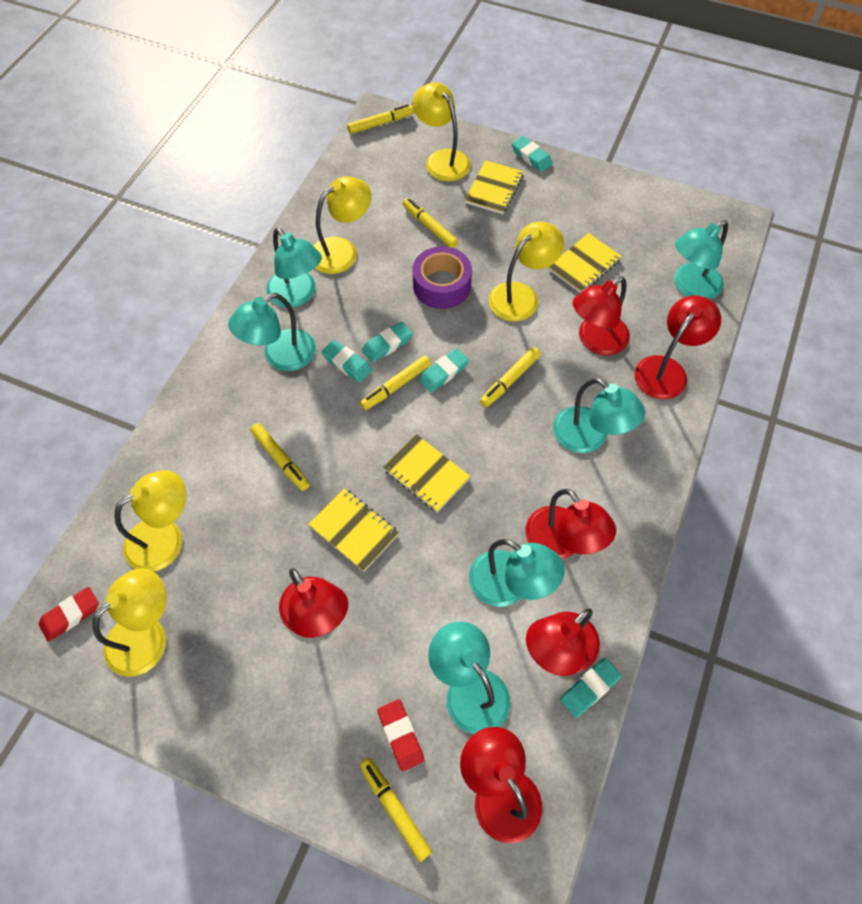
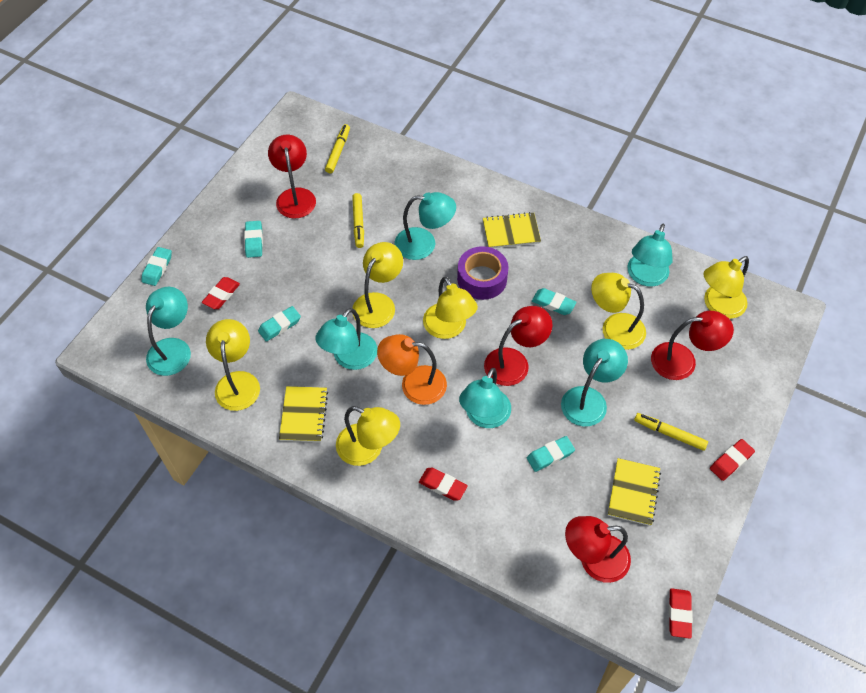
orange lamp: none = 0 -> [377,334,447,405] = 1
red eraser: [39,587,99,641] [377,699,424,771] = 2 -> [202,277,240,309] [419,468,468,501] [669,588,693,639] [710,439,755,481] = 4
red lamp: [279,568,348,638] [460,727,542,843] [525,489,616,559] [526,608,600,676] [572,276,630,355] [634,295,721,399] = 6 -> [268,135,316,219] [484,306,553,386] [565,516,631,583] [651,311,734,380] = 4
yellow lamp: [92,568,166,677] [115,470,186,572] [313,176,372,274] [412,82,471,181] [488,222,564,322] = 5 -> [206,319,260,411] [336,406,400,466] [353,242,403,328] [423,277,478,339] [591,273,646,350] [703,256,749,319] = 6
yellow marker: [250,423,310,491] [347,104,414,134] [359,758,432,862] [360,356,431,410] [403,198,458,248] [480,347,541,407] = 6 -> [325,124,350,173] [352,193,364,248] [634,413,708,451] = 3
yellow notebook: [308,489,399,572] [383,434,471,512] [465,160,524,214] [548,233,622,293] = 4 -> [279,386,328,442] [483,212,541,248] [608,458,661,526] = 3

